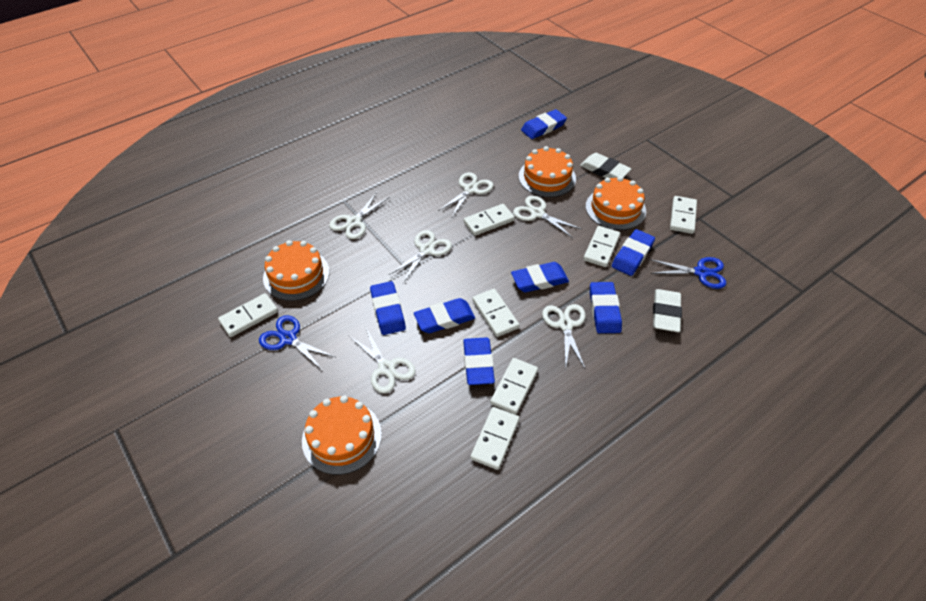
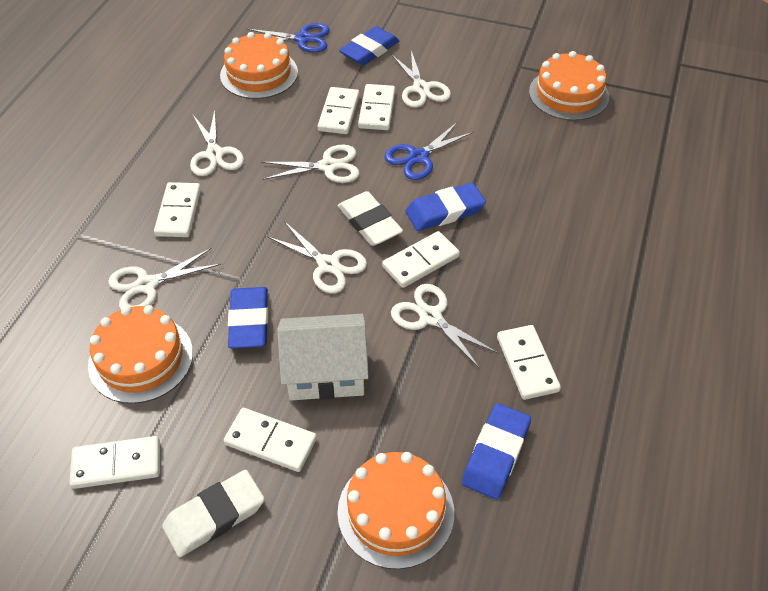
blue eraser: [370,281,406,335] [414,298,475,333] [463,337,495,385] [511,262,569,292] [521,109,567,139] [590,282,622,333] [612,229,655,276] = 7 -> [228,287,268,349] [339,26,399,65] [406,183,486,231] [462,403,531,500] = 4
white house: none = 0 -> [277,314,369,400] = 1

